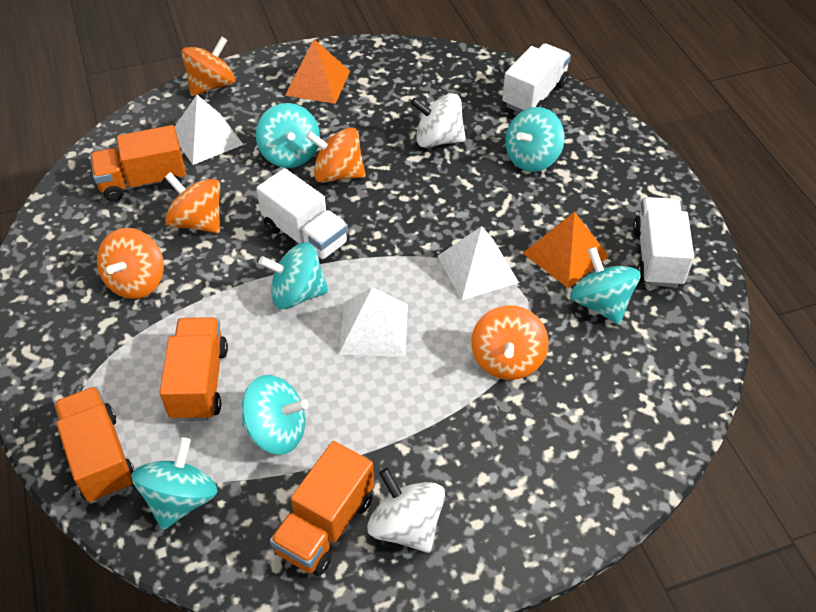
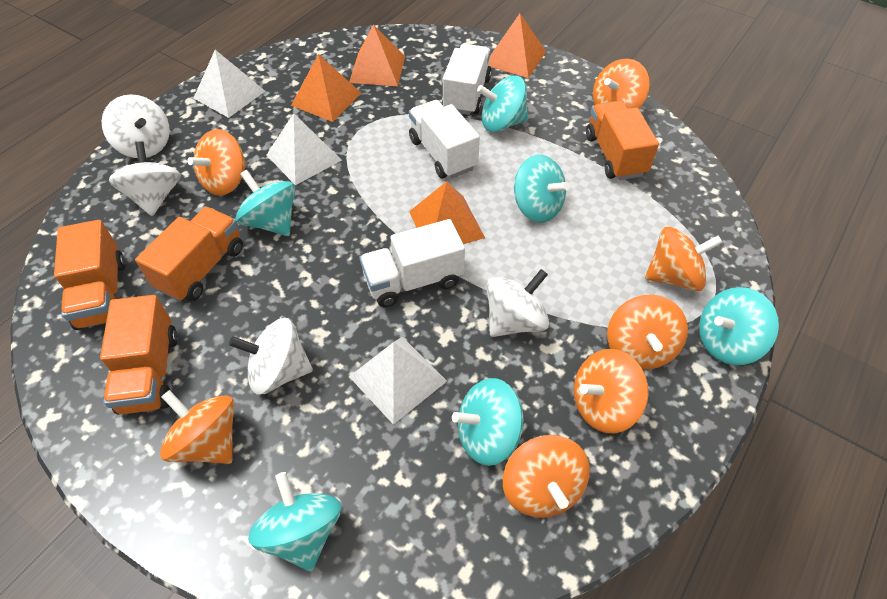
orange pyramid: [285,39,350,104] [523,211,609,288] = 2 -> [291,54,361,122] [349,24,405,86] [409,181,485,244] [489,14,546,78] = 4
orange spinning top: [97,228,164,299] [165,172,220,233] [181,36,235,96] [306,127,366,183] [471,305,549,380] = 5 -> [160,390,235,464] [187,129,247,196] [503,435,590,518] [574,349,649,433] [593,59,650,109] [607,295,688,370] [645,227,723,291] = 7
white spinning top: [367,468,445,553] [411,93,466,148] = 2 -> [102,94,170,158] [109,141,181,216] [229,318,313,395] [487,269,549,337] = 4

